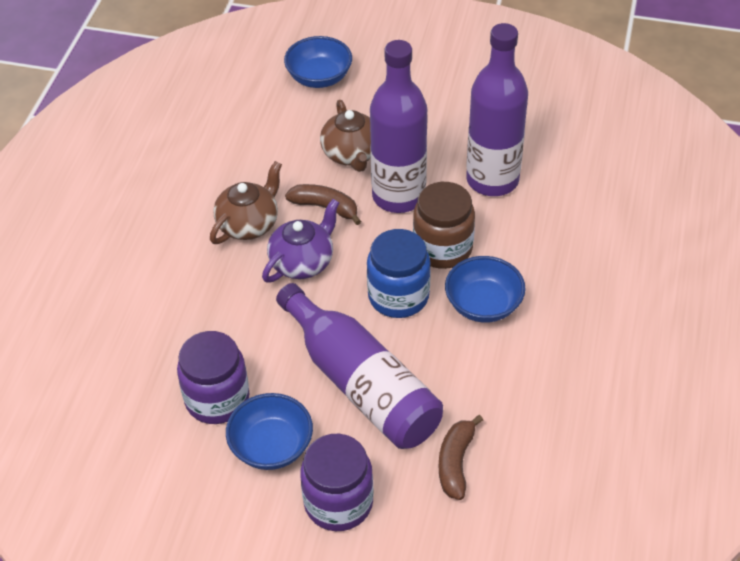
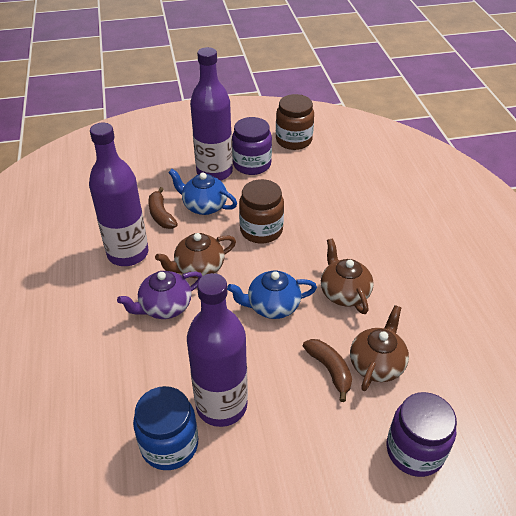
blue bowl: [226,393,313,470] [284,36,352,88] [445,256,526,323] = 3 -> none = 0
blue teapot: none = 0 -> [168,169,237,215] [227,270,317,319] = 2
brown jar: [413,182,475,269] = 1 -> [239,179,284,243] [276,94,314,150] = 2
brown teapot: [210,161,282,244] [320,100,371,172] = 2 -> [155,233,236,278] [321,238,374,314] [350,305,409,391] = 3

